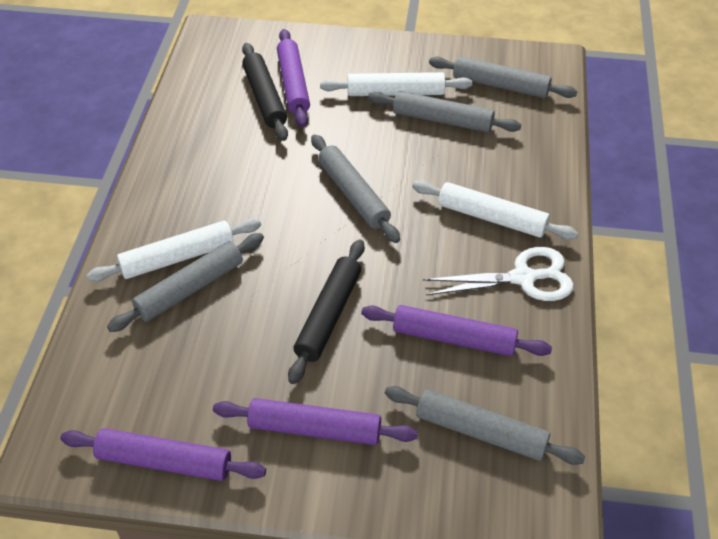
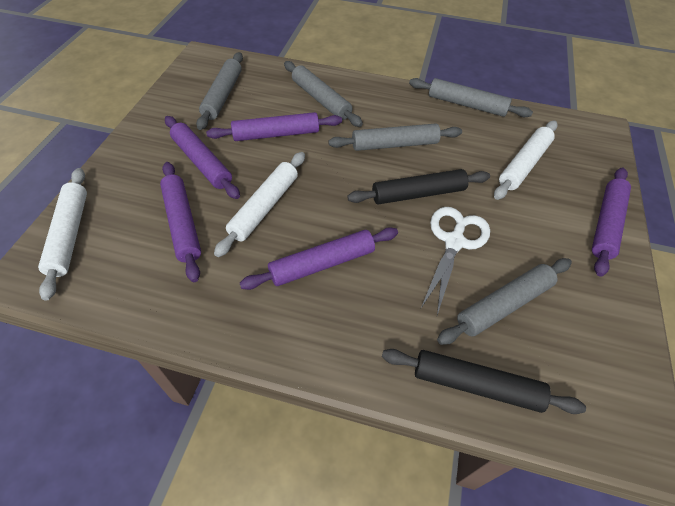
purple rolling pin: [60,428,266,481] [213,398,418,445] [277,29,310,128] [361,305,552,356] = 4 -> [160,162,201,282] [165,116,240,199] [206,112,342,141] [240,227,398,290] [592,168,631,277] = 5

